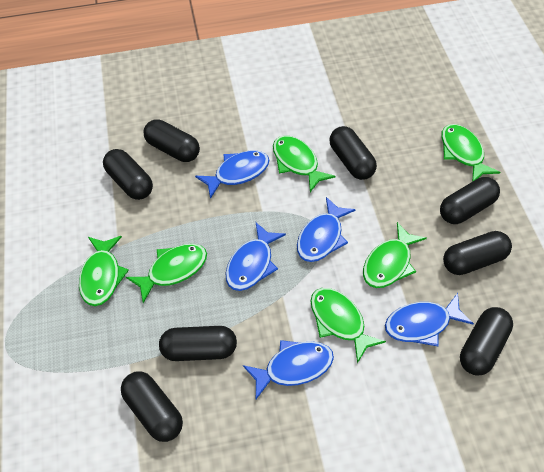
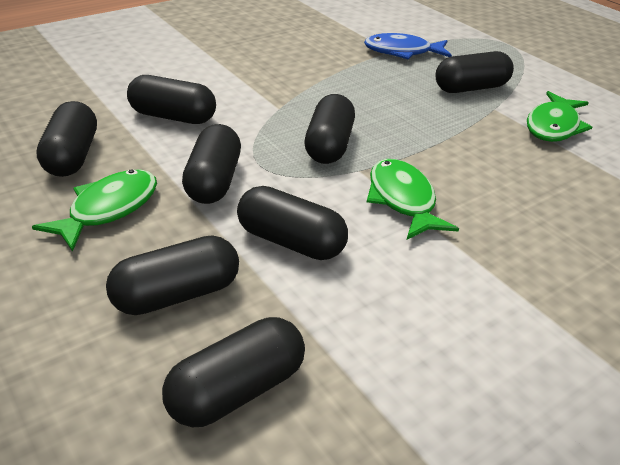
blue fish: [195,151,269,199] [226,223,286,291] [243,340,334,399] [297,197,356,262] [385,293,474,346] = 5 -> [364,33,452,60] = 1
green fish: [79,236,129,306] [126,244,207,303] [273,136,335,192] [311,288,386,363] [363,222,427,288] [441,124,500,182] = 6 -> [32,169,157,252] [367,159,459,240] [527,91,592,142] = 3

